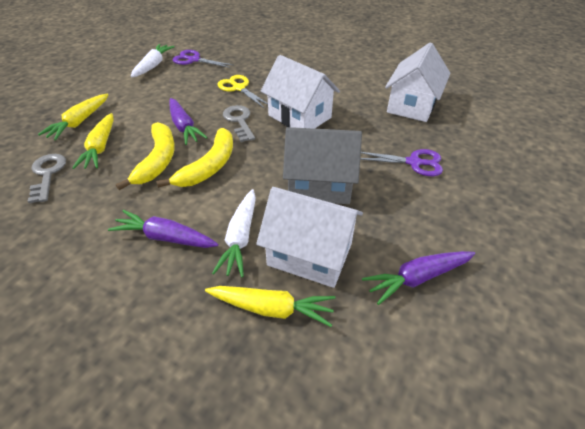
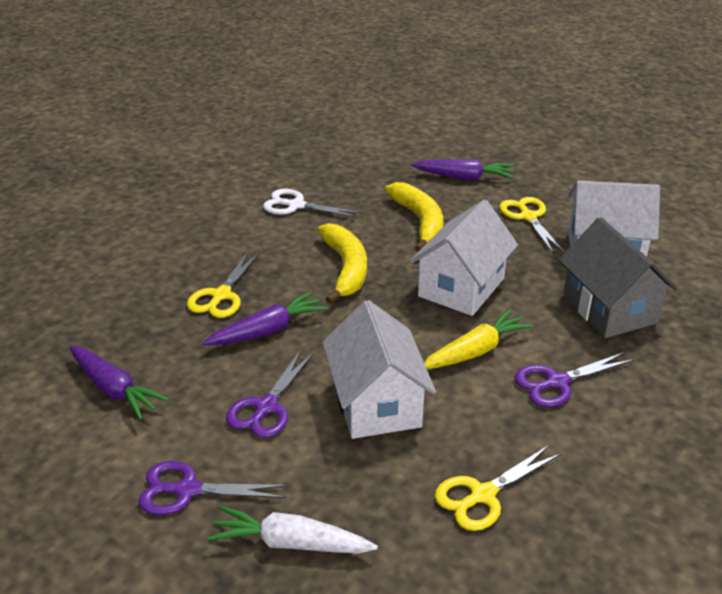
grey key: [28,154,66,203] [223,105,255,142] = 2 -> none = 0
purple scissors: [173,50,233,68] [360,149,443,176] = 2 -> [138,461,288,515] [226,350,314,438] [514,352,634,407] = 3
white carrot: [131,44,175,77] [212,189,256,277] = 2 -> [207,506,378,554] = 1
white scissors: none = 0 -> [263,189,362,218] = 1
yellow carrot: [38,94,108,140] [72,113,114,169] [205,286,335,327] = 3 -> [424,309,533,369] = 1
yellow scissors: [218,75,268,108] = 1 -> [187,252,259,318] [435,445,561,531] [500,197,564,253] = 3

